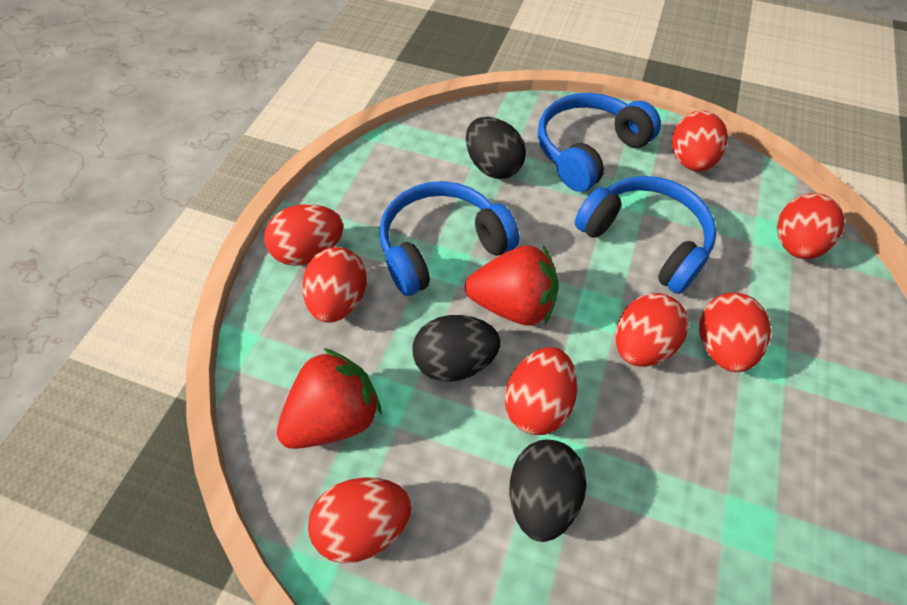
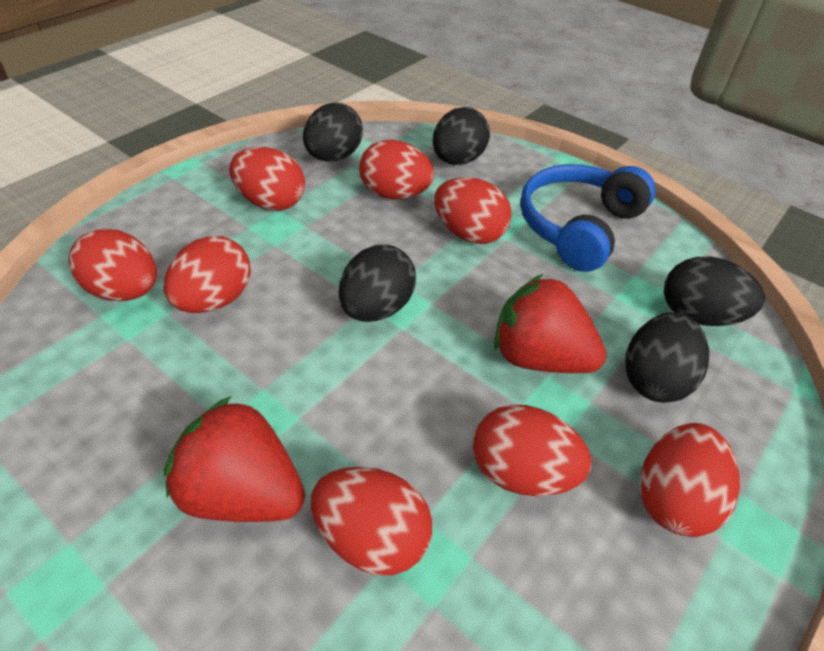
black egg: [412,315,500,382] [466,117,526,179] [509,440,586,542] = 3 -> [303,102,363,162] [339,245,416,322] [433,107,490,165] [625,312,709,403] [664,256,765,326] = 5
blue headphones: [379,181,519,296] [538,93,661,192] [575,176,717,294] = 3 -> [520,164,656,272] = 1

